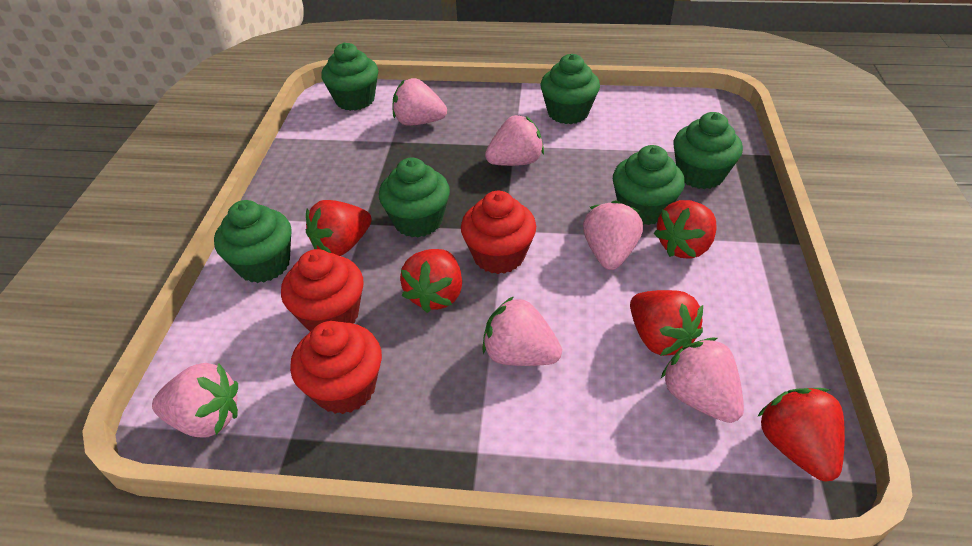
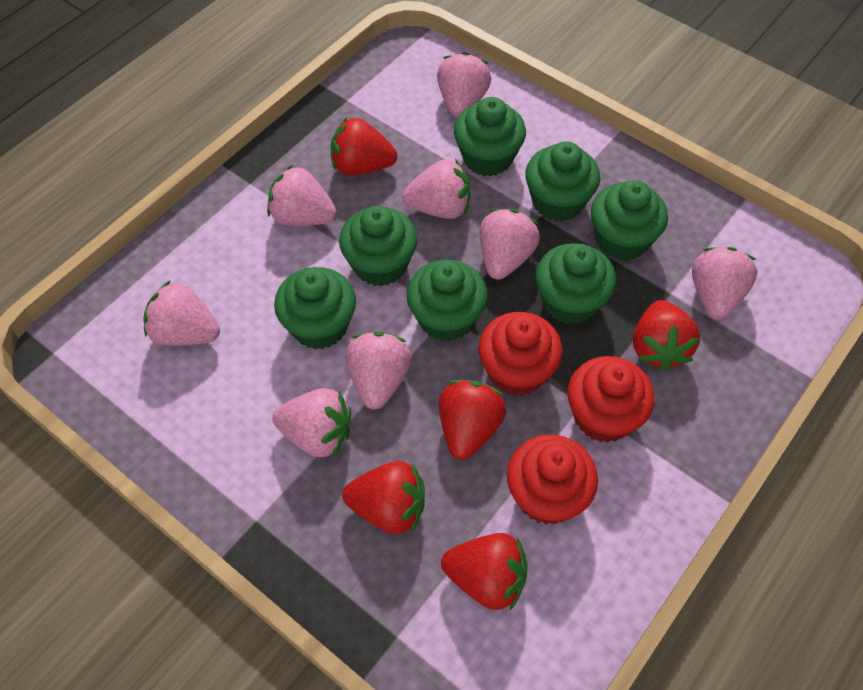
green cupcake: [214,200,292,283] [321,43,378,111] [379,158,450,238] [541,54,600,124] [613,145,685,225] [674,112,743,189] = 6 -> [274,267,356,349] [339,206,418,286] [406,260,488,342] [454,97,526,177] [525,141,600,222] [536,243,616,325] [591,180,668,261] = 7
pink strawberry: [152,363,238,438] [392,78,447,126] [482,296,562,366] [485,115,544,166] [583,200,643,270] [661,338,744,423] = 6 -> [143,280,220,346] [267,165,337,226] [272,388,351,458] [346,332,412,409] [402,159,471,219] [437,52,491,118] [480,209,540,280] [692,247,757,320] = 8

